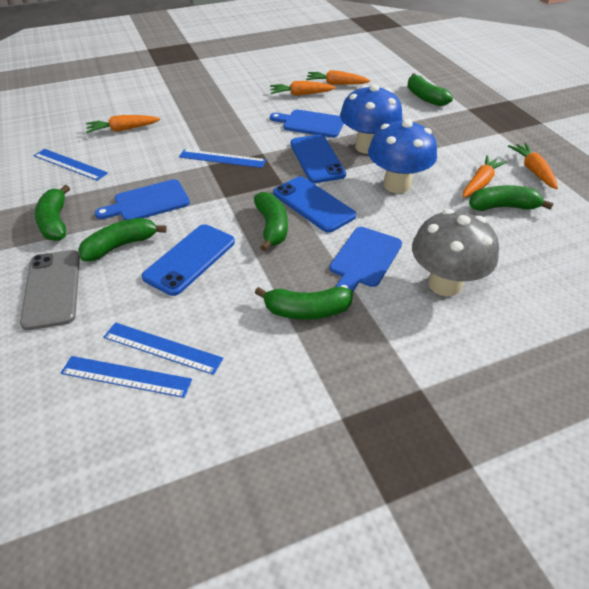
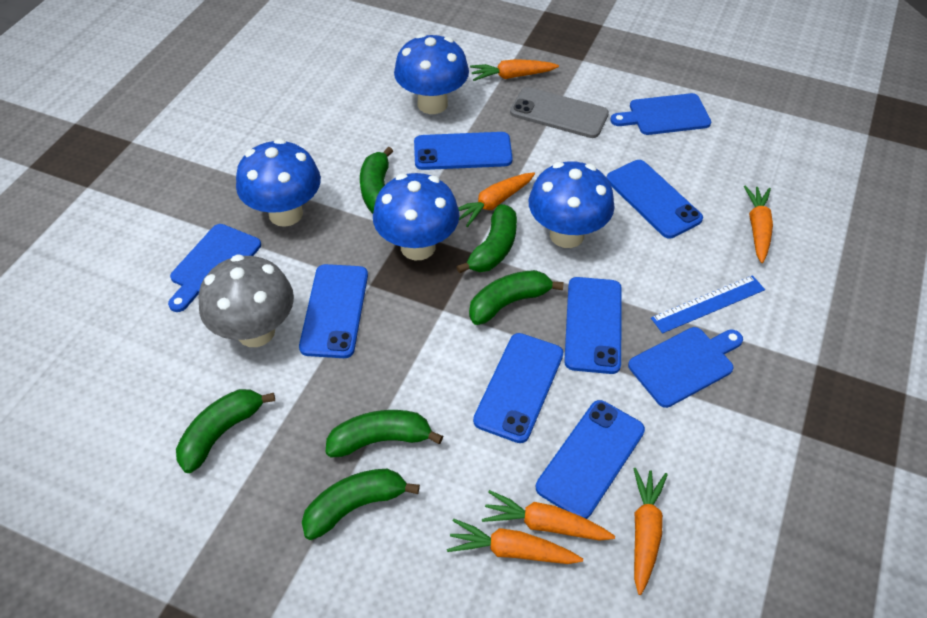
blue mushroom: [340,85,403,154] [368,119,437,193] = 2 -> [236,139,321,227] [373,173,460,260] [394,34,469,114] [529,161,615,248] = 4
blue phone: [141,224,235,296] [273,176,356,233] [291,135,346,183] = 3 -> [299,264,368,358] [414,132,513,170] [473,333,563,443] [536,400,645,519] [564,277,622,374] [607,160,703,238] = 6
blue ruler: [33,149,108,181] [61,356,192,398] [103,323,223,375] [179,149,266,168] = 4 -> [651,275,765,333] = 1
orange carrot: [86,115,160,133] [270,81,336,96] [306,70,370,85] [463,155,507,198] [508,143,558,189] = 5 -> [447,519,583,564] [458,172,535,227] [470,59,559,81] [482,490,615,541] [634,468,668,595] [744,186,773,263] = 6

